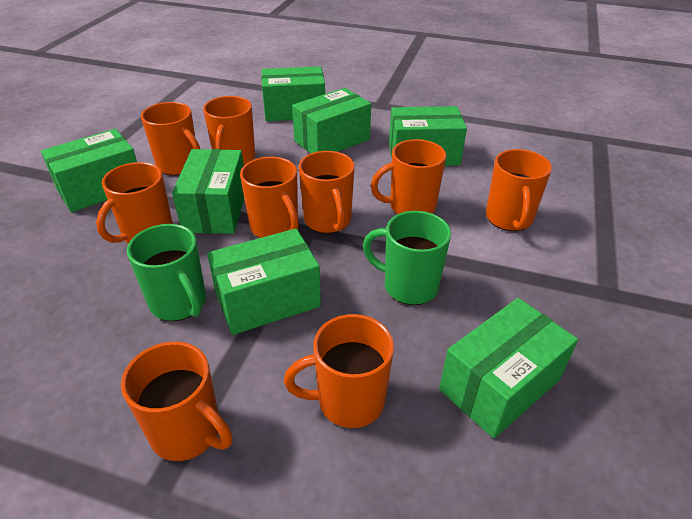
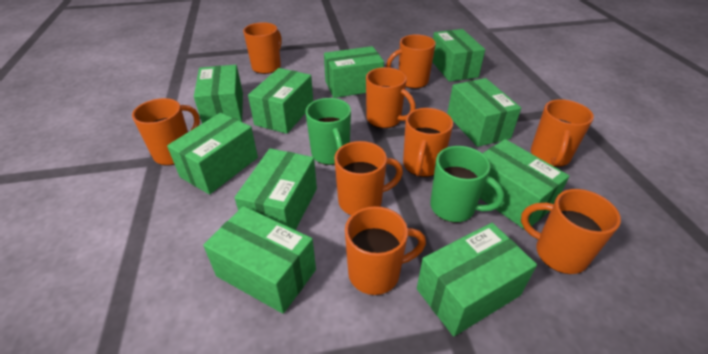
green box: [41,129,137,212] [172,149,244,234] [207,228,321,335] [262,66,325,121] [292,88,371,153] [389,106,467,166] [439,298,578,438] = 7 -> [167,113,258,194] [194,65,243,123] [203,206,316,314] [235,148,317,230] [248,68,313,134] [324,46,384,98] [417,223,537,337] [432,29,485,82] [447,78,521,147] [480,139,569,230] = 10

